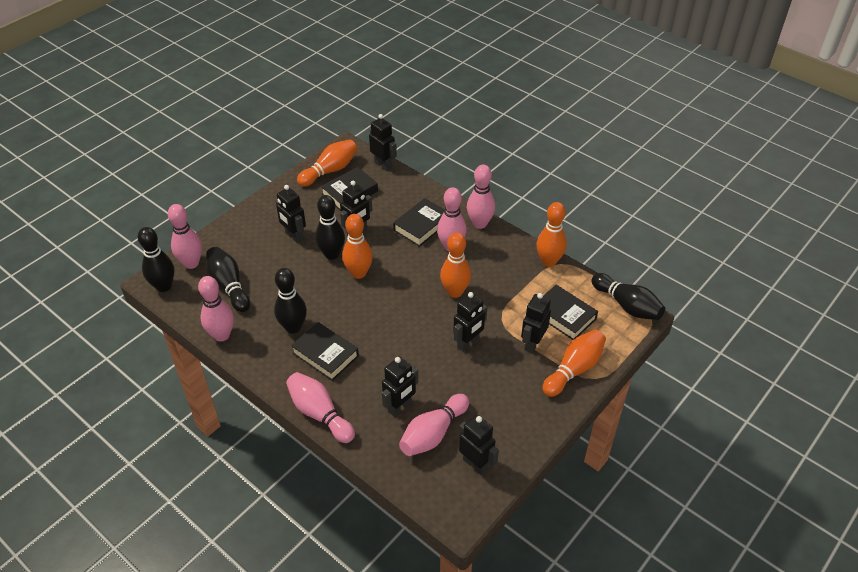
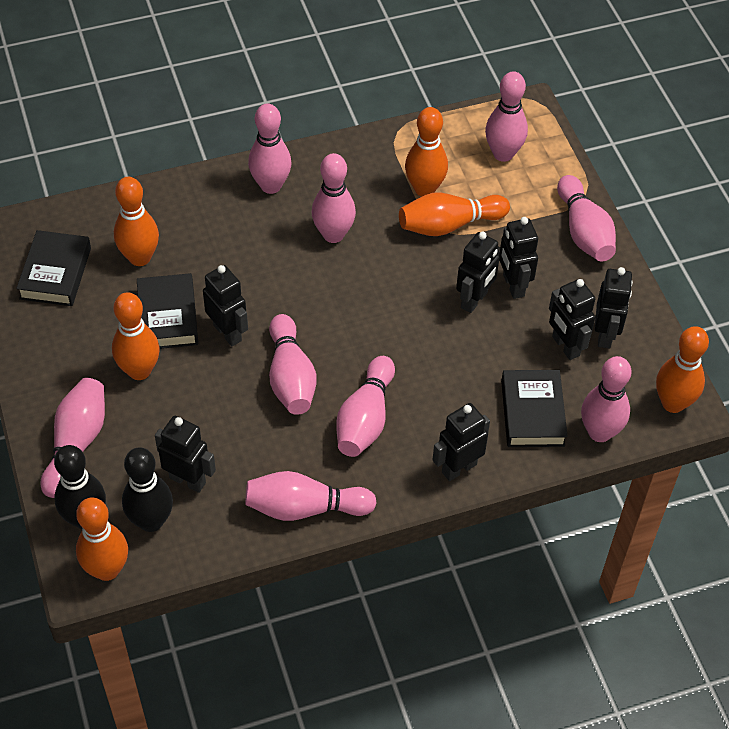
black book: [291,322,359,381] [321,167,378,211] [393,198,445,247] [543,285,598,340] = 4 -> [16,230,91,306] [137,273,198,349] [501,370,568,447] = 3
black bowling pin: [138,227,174,292] [206,247,250,312] [274,268,307,333] [315,195,345,260] [591,273,665,320] = 5 -> [54,445,106,529] [122,447,173,532] = 2
orange bowling pin: [297,139,357,187] [342,214,373,279] [440,232,471,298] [536,202,567,267] [542,329,606,397] = 5 -> [76,497,128,581] [112,292,160,380] [114,177,159,266] [399,193,510,236] [405,107,448,197] [656,326,709,413] = 6
pink bowling pin: [168,204,202,269] [198,276,234,342] [286,372,355,443] [399,394,469,456] [437,187,466,251] [467,165,495,229] = 6 -> [41,378,105,498] [245,471,377,521] [248,103,292,194] [269,314,317,415] [312,153,356,243] [336,356,395,457] [485,71,528,162] [557,175,616,261] [581,356,631,442] = 9

